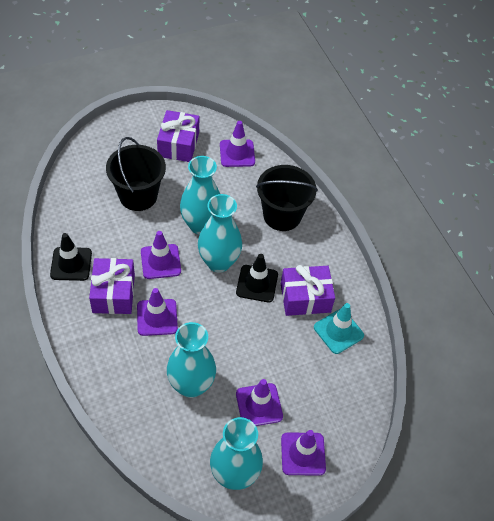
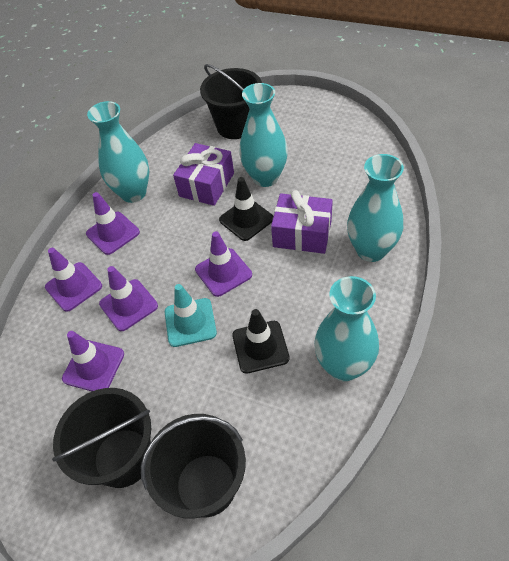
black bucket: [106,137,166,211] [256,165,318,231] = 2 -> [52,388,151,488] [141,414,246,519] [200,64,262,139] = 3
purple gift: [89,258,135,314] [157,110,199,162] [281,265,335,316] = 3 -> [173,143,234,206] [271,190,333,254] = 2

